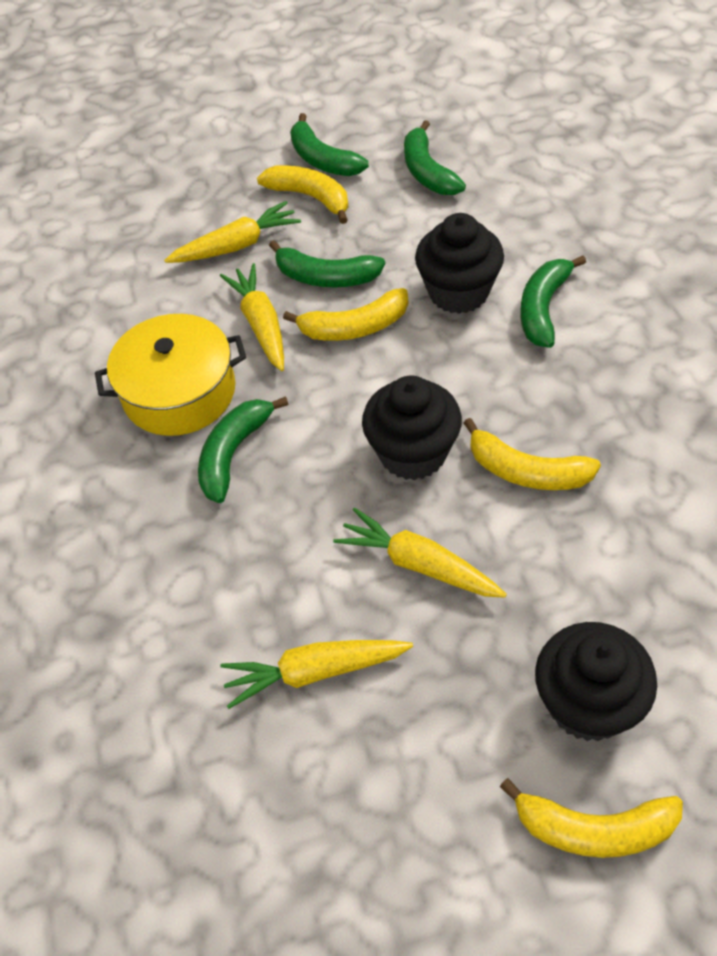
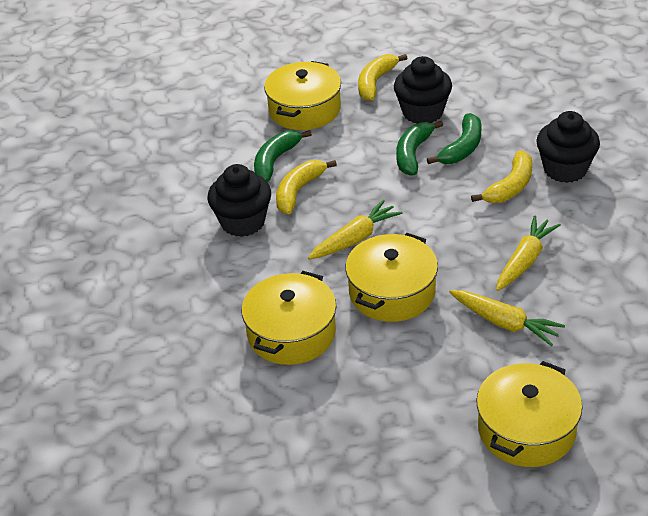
green banana: [198,396,288,503] [269,240,385,287] [290,113,369,176] [404,120,466,195] [520,255,586,348] = 5 -> [254,130,312,182] [396,121,443,176] [427,113,481,164] = 3
yellow banana: [257,165,348,224] [283,288,408,341] [464,418,601,490] [500,778,683,858] = 4 -> [276,160,337,214] [358,54,407,101] [471,151,532,203] = 3
yellow carrot: [164,201,301,263] [220,263,284,371] [220,640,413,709] [333,507,507,598] = 4 -> [308,200,403,259] [449,290,565,346] [496,216,561,291] = 3
yellow pot: [95,314,246,436] = 1 -> [241,271,336,365] [264,61,341,130] [345,233,438,322] [476,361,582,467] = 4

